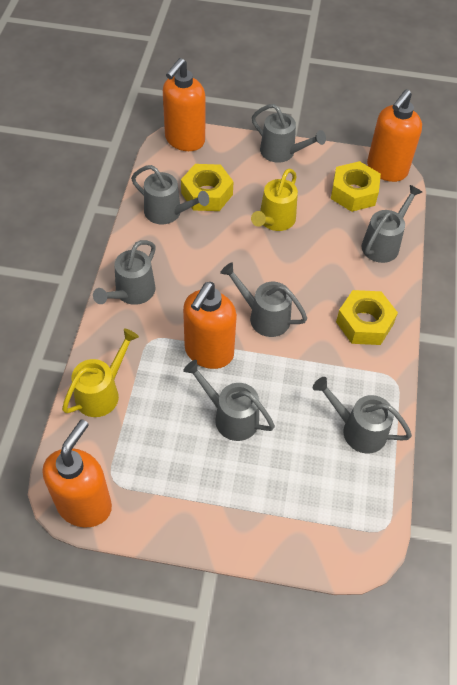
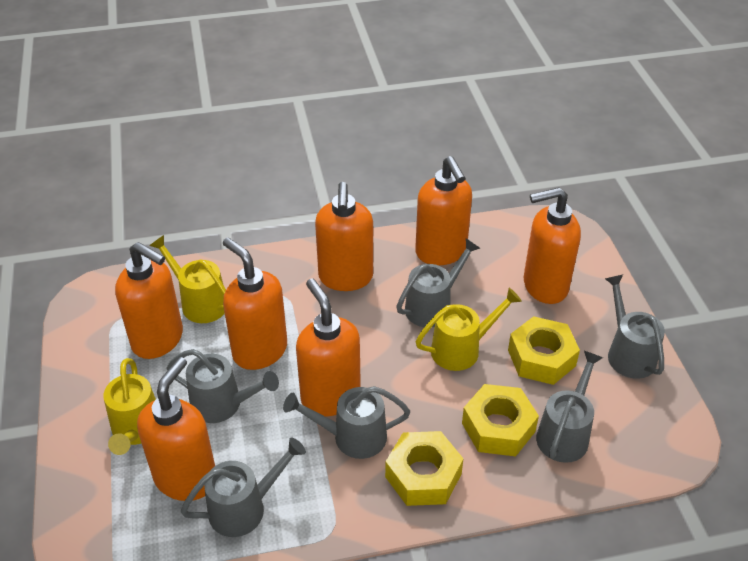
grey watering can: [93,240,156,305] [131,165,209,224] [183,360,275,441] [220,262,307,337] [252,104,326,163] [313,377,412,454] [362,185,422,263] = 7 -> [166,349,279,423] [181,437,306,537] [283,386,410,459] [396,238,480,327] [536,351,603,463] [605,275,665,379] = 6
orange soap dispenser: [43,419,112,527] [163,58,206,151] [183,282,237,369] [367,89,422,182] = 4 -> [115,242,183,359] [137,357,215,501] [223,237,287,370] [296,278,361,416] [315,182,373,291] [415,156,472,266] [524,187,581,304] = 7
yellow watering can: [62,329,139,417] [251,168,298,231] = 2 -> [103,358,156,455] [150,235,226,323] [416,288,522,371] = 3

